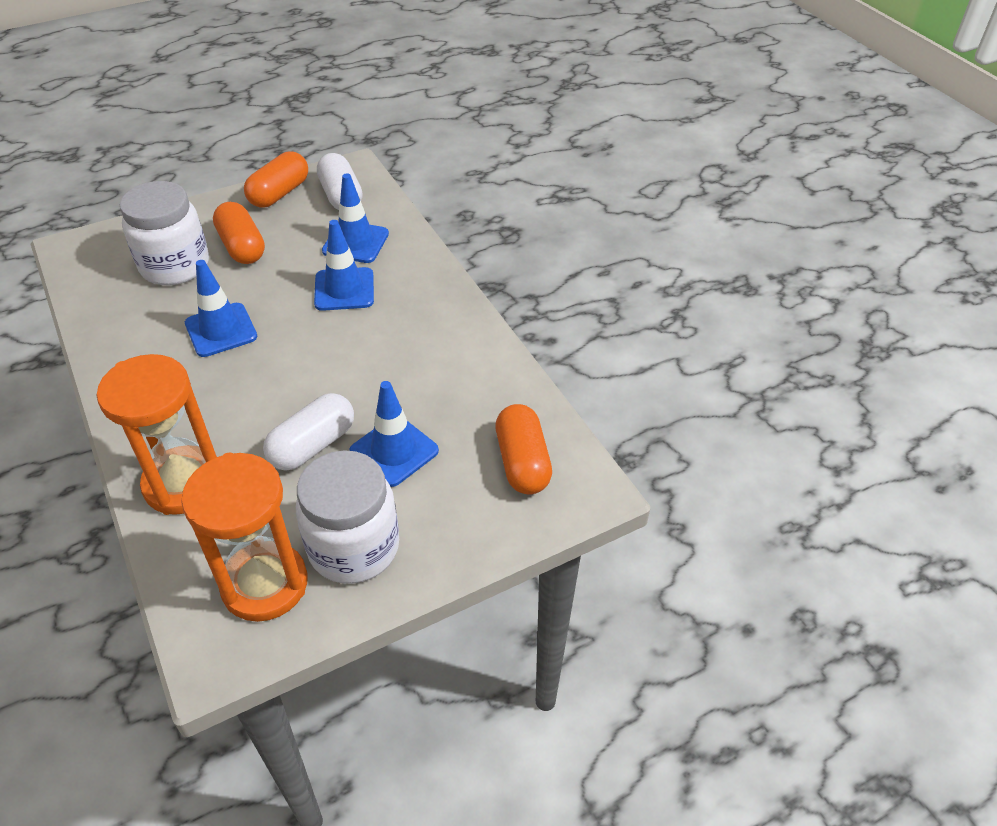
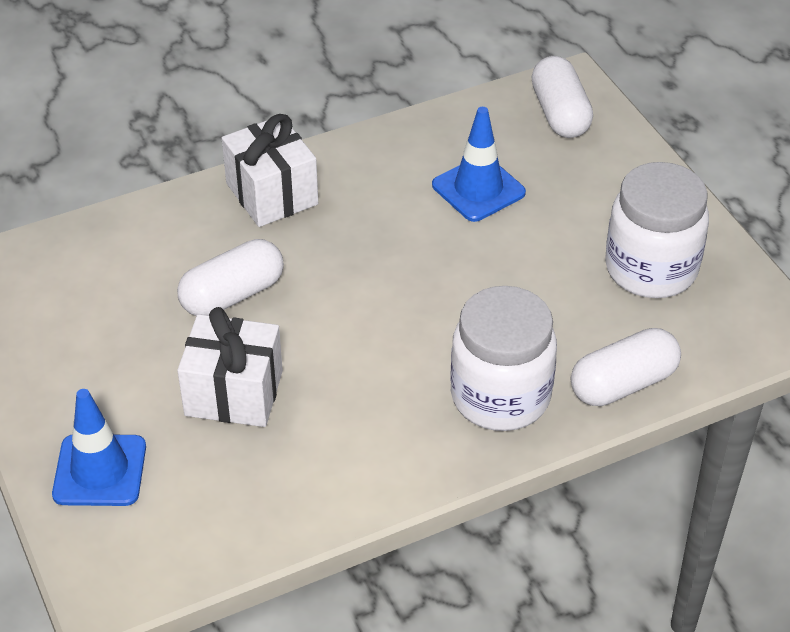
blue traffic cone: [185,260,257,357] [314,220,374,311] [322,174,389,263] [349,381,439,487] = 4 -> [52,389,146,506] [432,107,526,222] = 2
orange capsule: [213,202,265,264] [244,151,308,208] [495,404,552,495] = 3 -> none = 0
orange hourglass: [97,354,217,515] [181,453,307,622] = 2 -> none = 0
white capsule: [263,393,354,471] [317,153,363,210] = 2 -> [177,239,284,316] [531,56,593,138] [571,328,681,406] = 3
white gift: none = 0 -> [177,307,283,427] [222,114,318,227] = 2

